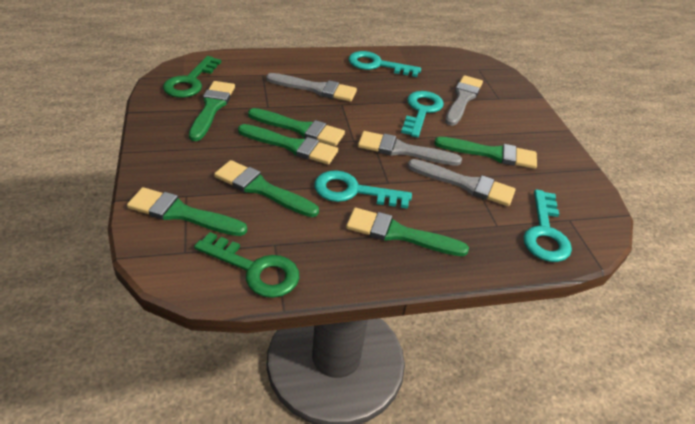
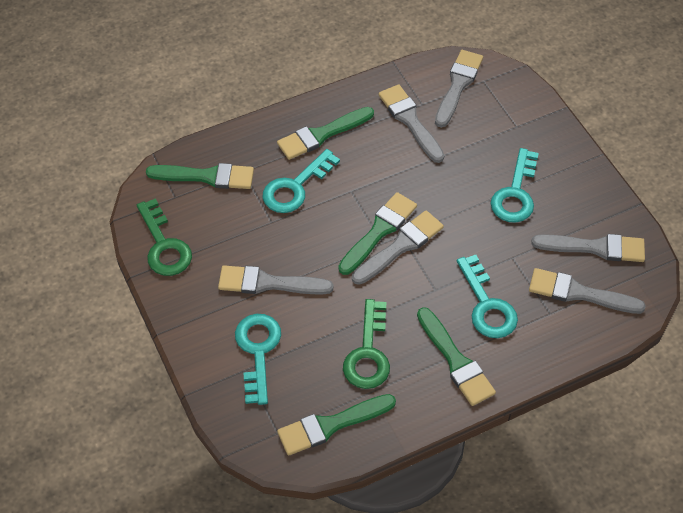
green brush: [127,187,247,236] [189,81,235,141] [214,160,319,217] [238,124,338,165] [248,108,345,146] [346,208,469,256] [434,137,537,169] = 7 -> [146,163,254,189] [277,107,374,160] [277,394,396,456] [338,192,417,275] [417,307,496,406] = 5
grey brush: [266,73,357,102] [358,131,462,166] [407,159,515,206] [445,75,483,126] = 4 -> [218,265,334,295] [352,210,444,285] [379,84,444,163] [435,50,483,128] [529,268,646,314] [531,234,645,262] = 6

